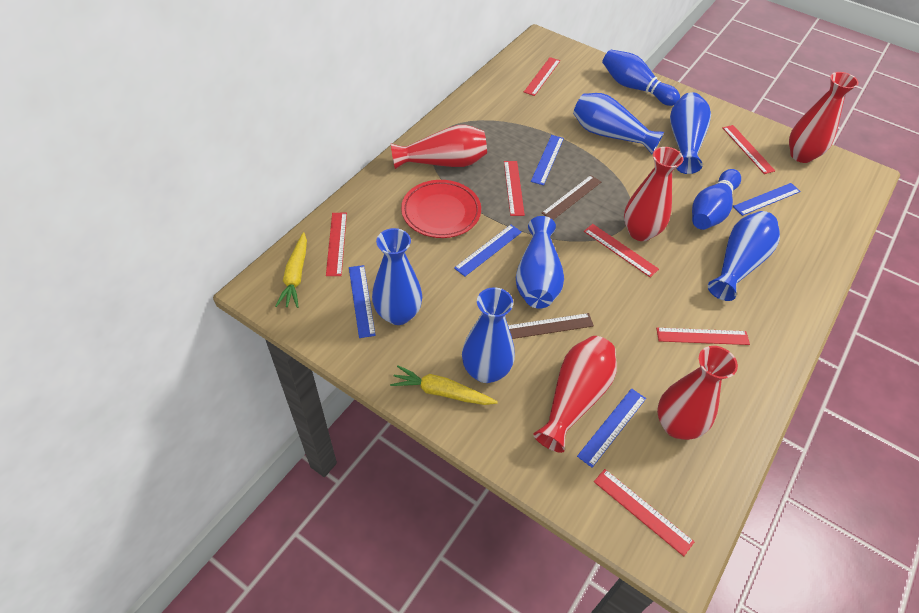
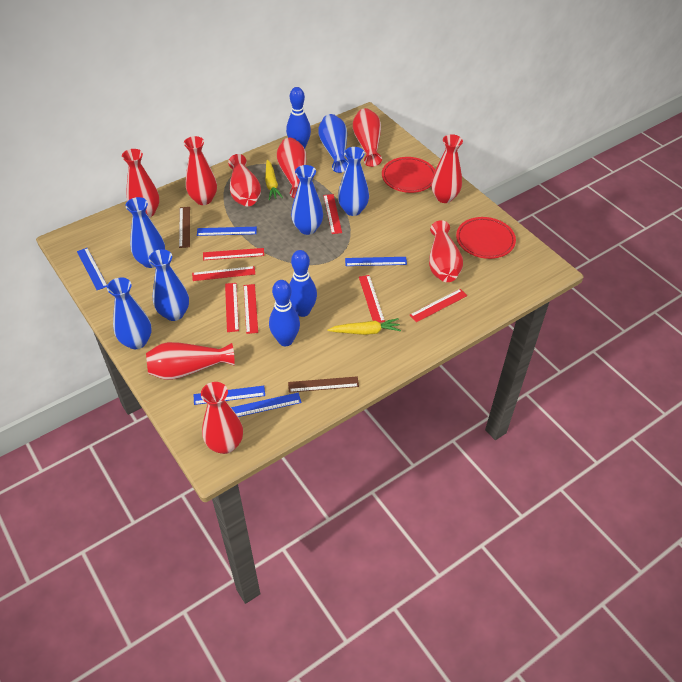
blue bowling pin: [602,49,680,106] [692,169,741,230] = 2 -> [269,280,300,346] [286,87,311,149] [289,250,317,317] = 3
red plate: [401,180,481,238] = 1 -> [382,157,435,193] [456,217,516,259] = 2
red vase: [391,125,487,169] [533,336,617,453] [624,147,684,241] [657,346,738,440] [789,72,859,163] = 5 -> [122,149,159,217] [146,342,235,380] [184,136,217,205] [201,382,243,454] [228,154,261,206] [277,138,306,198] [353,108,382,167] [429,220,463,282] [431,134,463,203] = 9

